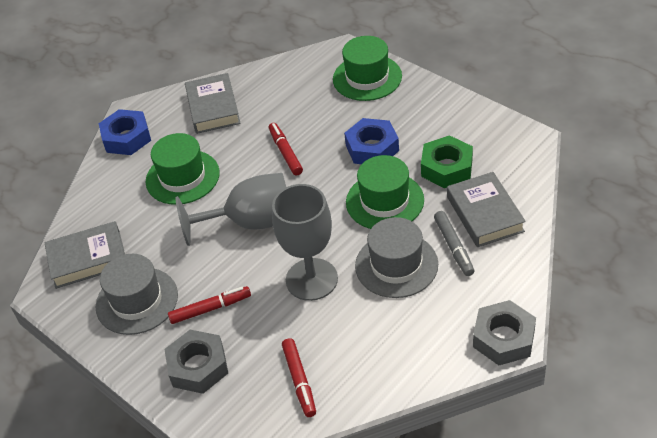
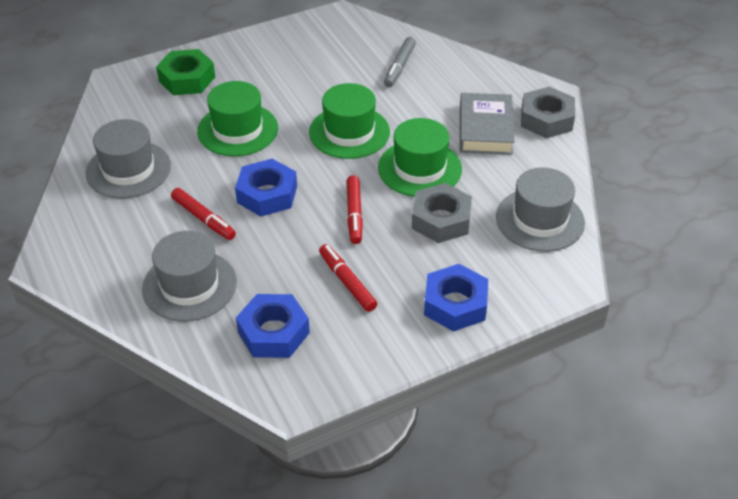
blue nut: [99,109,151,155] [344,118,399,164] = 2 -> [235,159,297,217] [236,294,310,358] [424,264,488,332] = 3
grey book: [44,221,125,289] [185,73,241,134] [447,172,526,247] = 3 -> [460,93,515,155] = 1
grey goblet: [175,173,286,246] [272,184,338,301] = 2 -> none = 0
grey hat: [96,254,178,335] [355,217,438,298] = 2 -> [86,119,171,198] [142,231,237,322] [496,167,585,252] = 3

